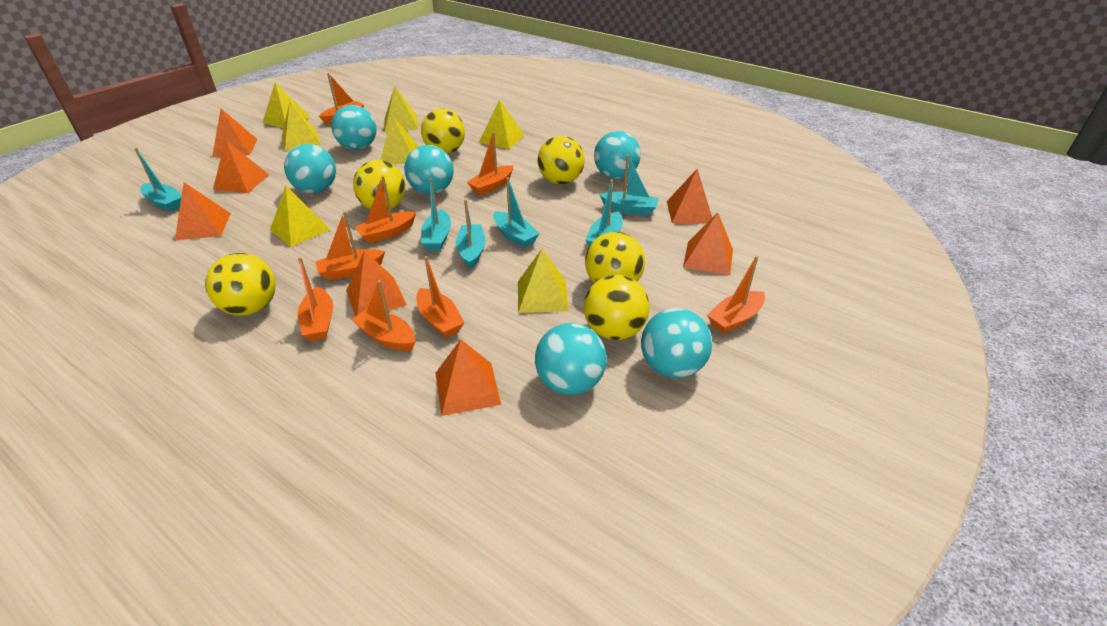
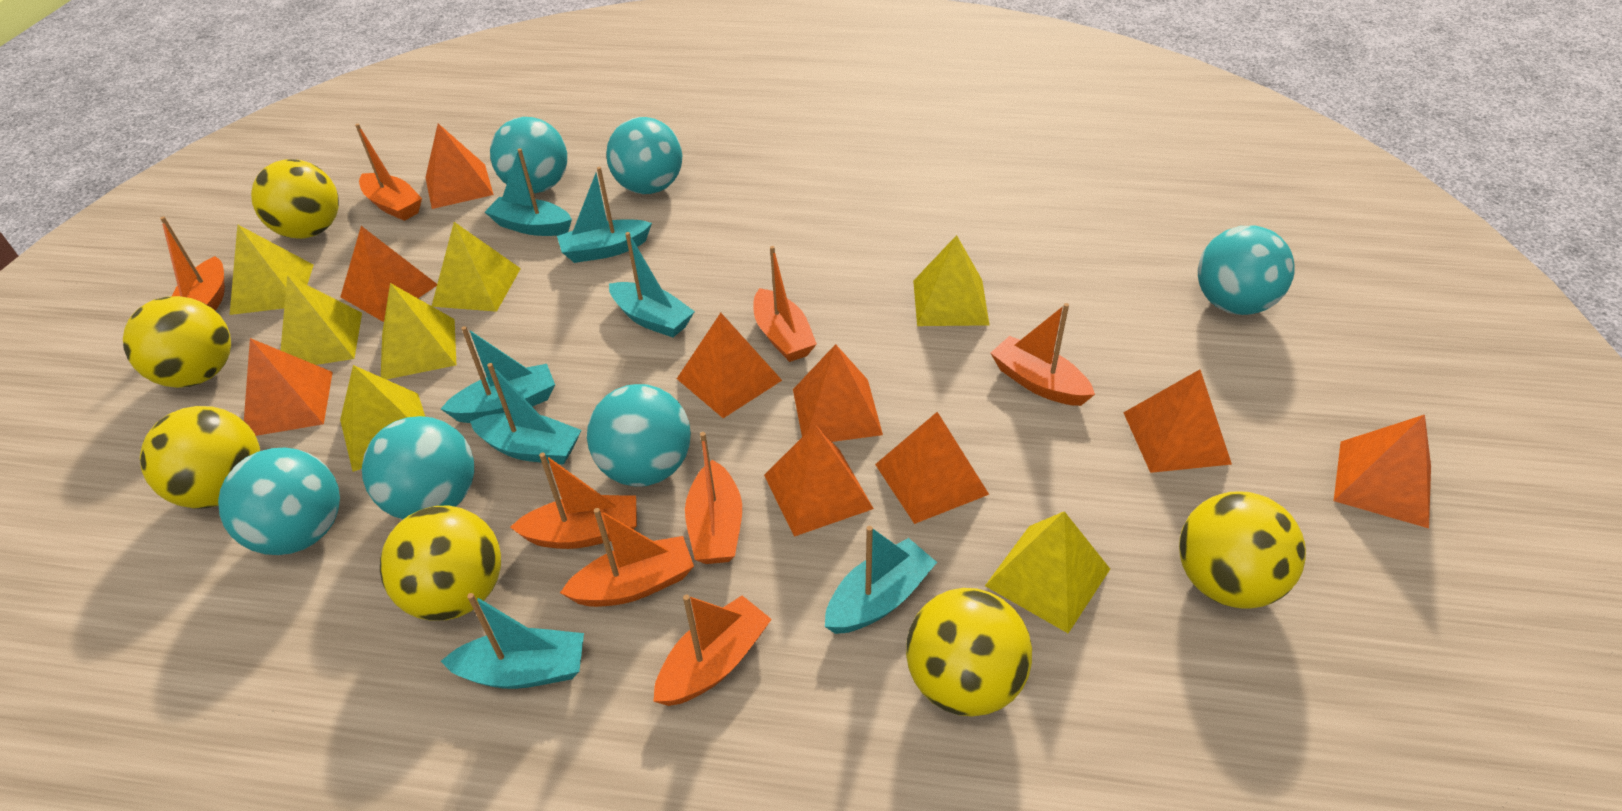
orange pyramid: [175,182,231,240] [212,109,258,157] [213,140,269,193] [346,251,407,316] [435,339,501,416] [667,169,712,224] [683,213,733,275] = 7 -> [244,338,333,436] [340,226,437,322] [425,124,494,209] [677,313,782,418] [764,425,874,537] [793,344,883,442] [875,412,989,524] [1123,370,1232,473] [1334,415,1431,528] = 9
turquoise boat: [134,148,182,212] [421,178,451,251] [455,199,486,269] [493,177,540,248] [585,179,623,247] [599,155,659,215] = 6 -> [441,326,555,423] [441,593,584,689] [470,363,581,465] [485,148,572,236] [557,167,652,263] [609,232,695,338] [825,526,937,634] = 7

